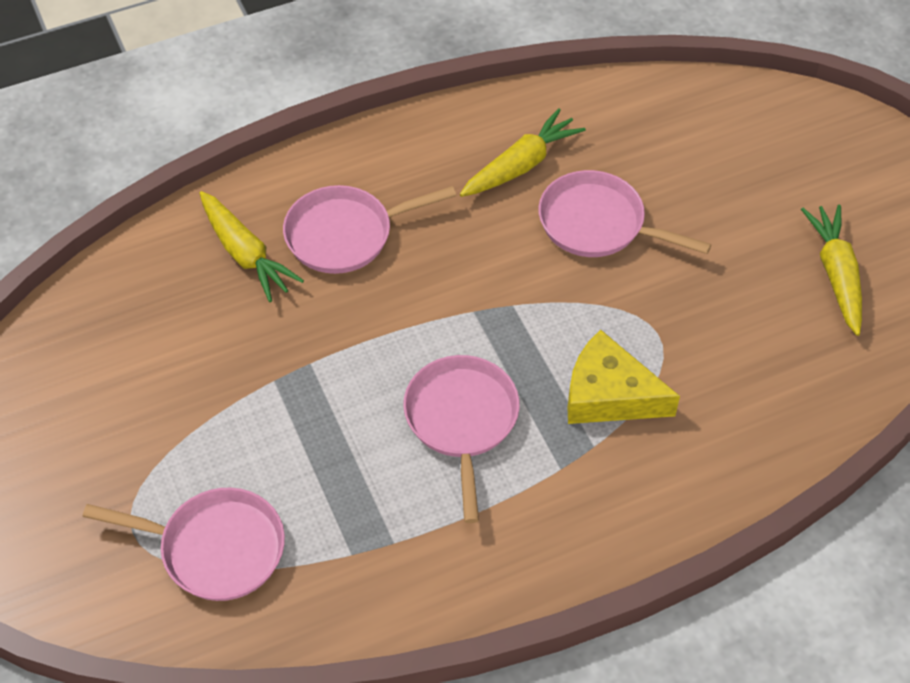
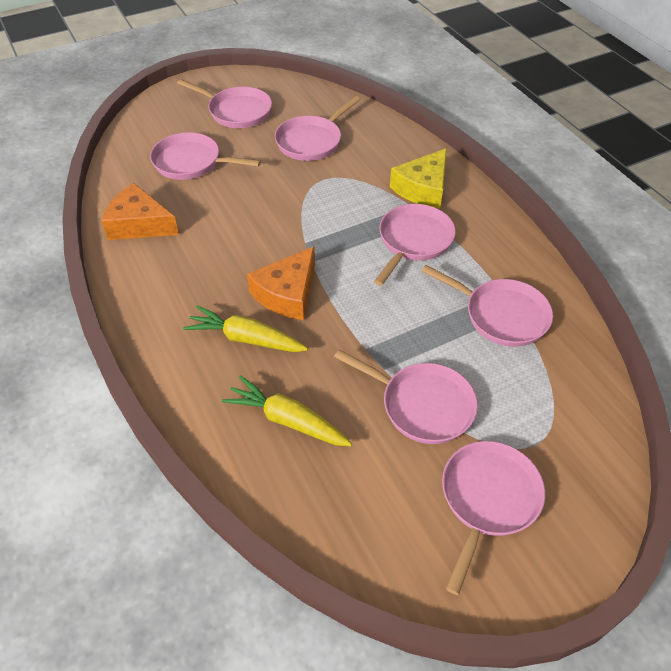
orange cheese: none = 0 -> [101,183,179,240] [247,247,315,320] = 2
pink pan: [83,488,285,601] [283,185,456,274] [403,355,520,523] [538,170,712,257] = 4 -> [150,132,261,180] [177,79,272,128] [275,96,360,161] [334,349,478,444] [374,204,456,286] [422,265,553,347] [442,441,545,595] = 7
yellow carrot: [199,191,304,302] [460,108,586,197] [801,205,862,336] = 3 -> [183,305,308,352] [222,375,352,446] = 2

